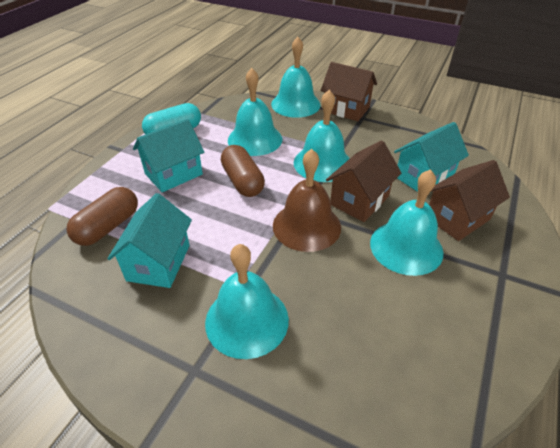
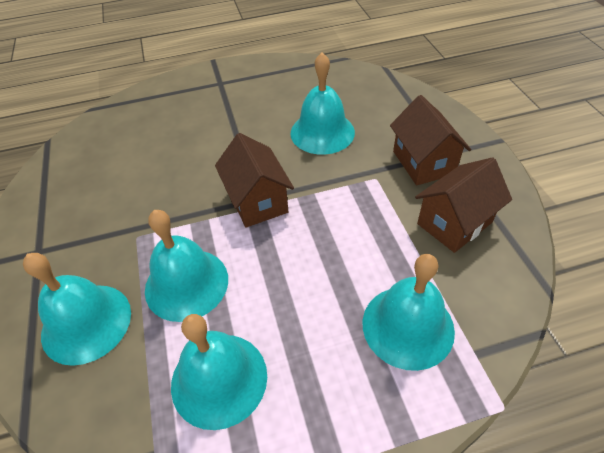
brown bell: [273,149,341,252] = 1 -> none = 0
brown capsule: [67,187,138,246] [221,145,265,197] = 2 -> none = 0
turquoise capsule: [142,103,201,134] = 1 -> none = 0
turquoise house: [107,193,192,288] [133,119,204,192] [394,122,469,192] = 3 -> none = 0

